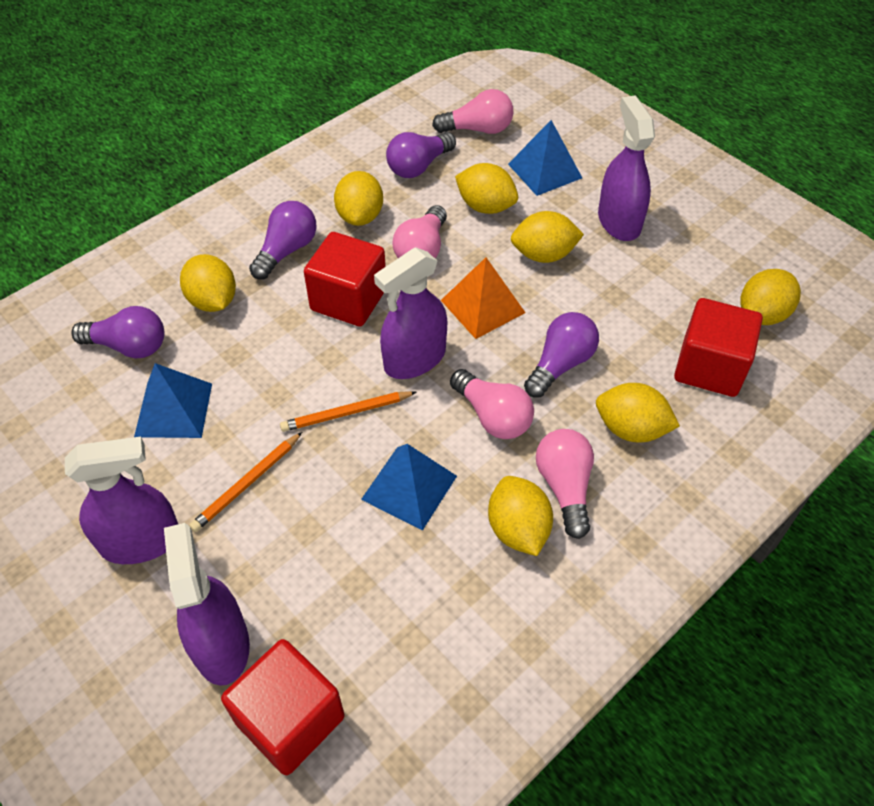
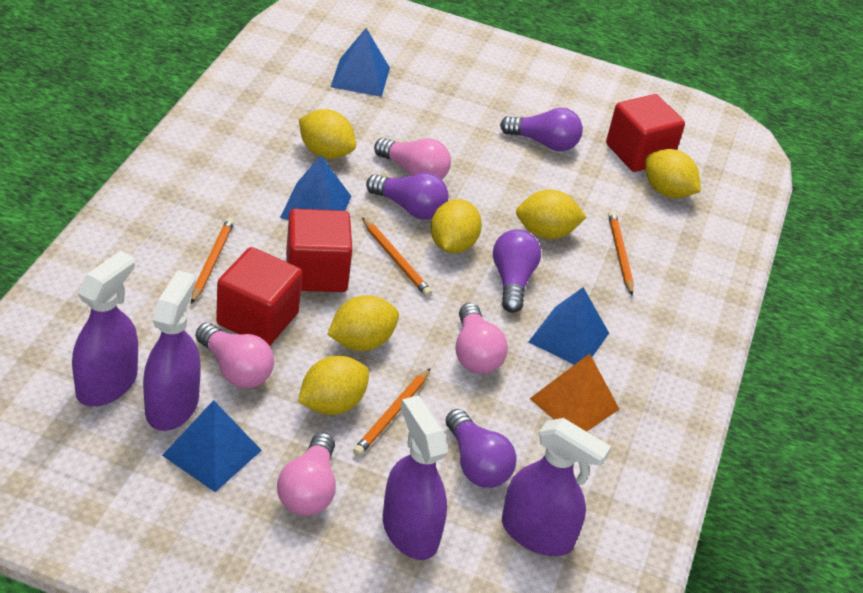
blue pyramid: [134,363,212,438] [361,444,457,530] [508,120,582,196] = 3 -> [162,400,262,492] [280,156,351,220] [331,28,390,97] [529,287,609,365] = 4
orange pencil: [189,432,302,532] [280,391,416,432] = 2 -> [191,218,234,304] [353,368,431,456] [362,217,432,297] [608,211,634,295] = 4
yellow lemon: [180,254,236,312] [334,171,383,226] [455,163,518,214] [488,476,553,556] [511,211,584,263] [596,383,680,442] [740,269,801,325] = 7 -> [298,356,369,415] [299,109,356,159] [327,295,399,351] [431,199,482,253] [516,190,586,239] [645,149,701,198] = 6

